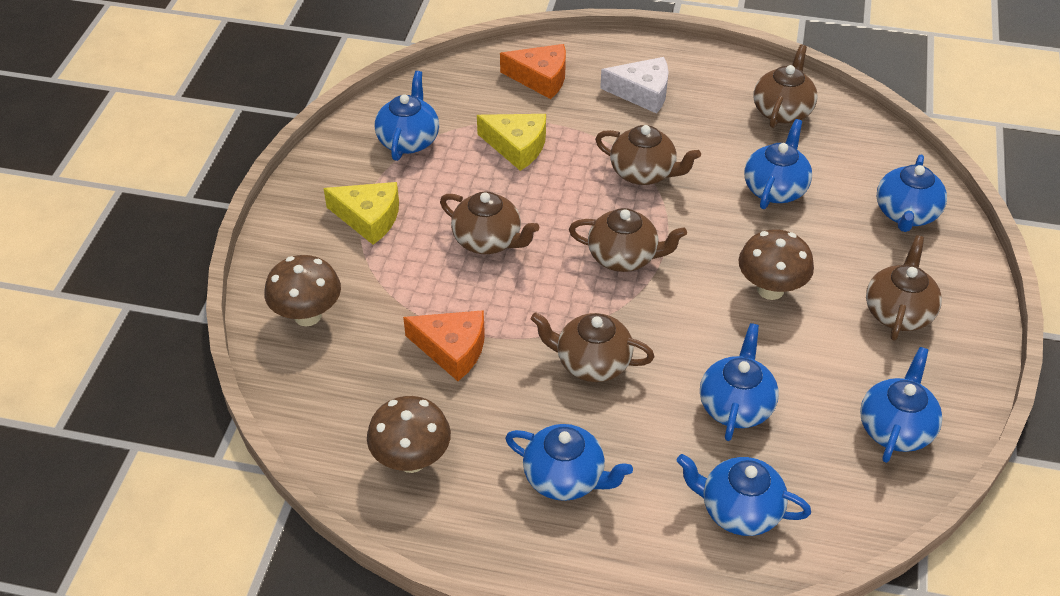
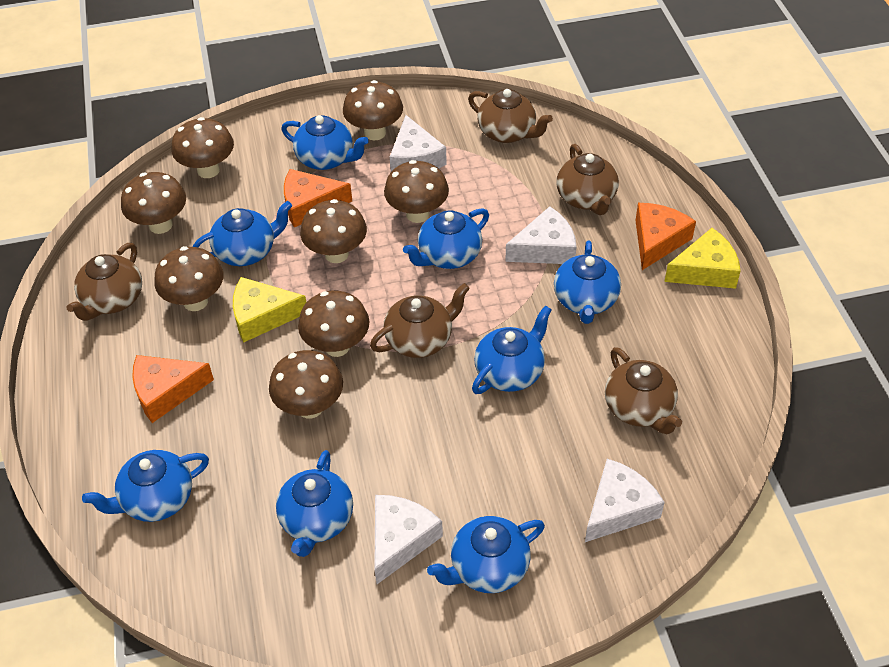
blue teapot: [374,71,439,161] [505,424,633,501] [677,454,811,536] [700,323,779,441] [744,119,812,209] [860,347,942,463] [877,155,947,232] = 7 -> [82,450,209,522] [193,201,292,266] [276,450,353,557] [281,115,369,170] [403,208,489,269] [427,516,545,593] [472,306,552,394] [554,240,621,324] = 8
brown mushroom: [264,255,341,326] [367,396,451,473] [739,229,814,300] = 3 -> [121,172,186,234] [154,246,223,311] [171,117,234,178] [269,350,343,418] [298,291,369,357] [300,199,367,263] [343,80,403,140] [384,160,449,223] = 8
brown teapot: [440,191,539,254] [531,312,654,382] [569,208,687,272] [595,125,701,185] [753,45,818,128] [866,235,942,341] = 6 -> [67,243,142,321] [370,283,470,358] [468,89,553,143] [556,144,619,215] [605,347,682,434] = 5
orange cheese: [403,310,484,381] [500,44,566,99] = 2 -> [132,355,214,423] [284,169,352,228] [635,203,696,270] = 3
white cheese: [600,57,669,114] = 1 -> [374,495,443,584] [390,115,447,172] [505,206,576,264] [585,459,665,542] = 4

